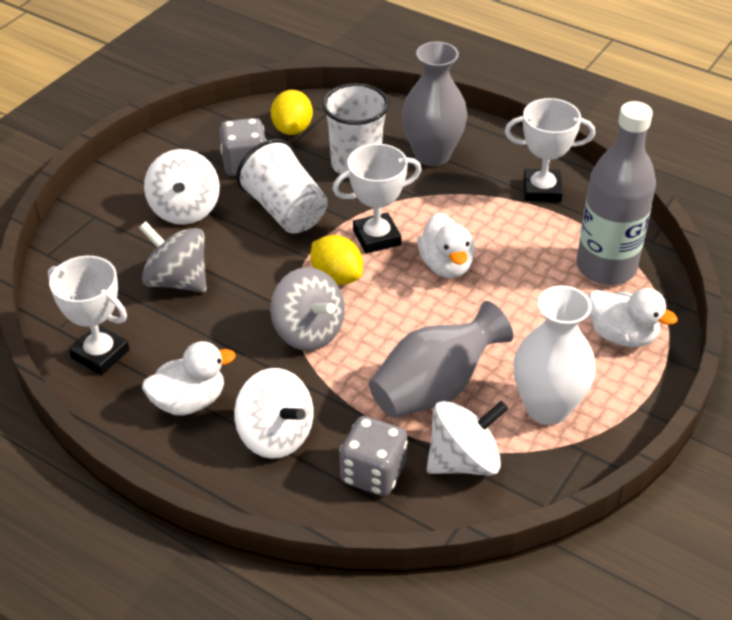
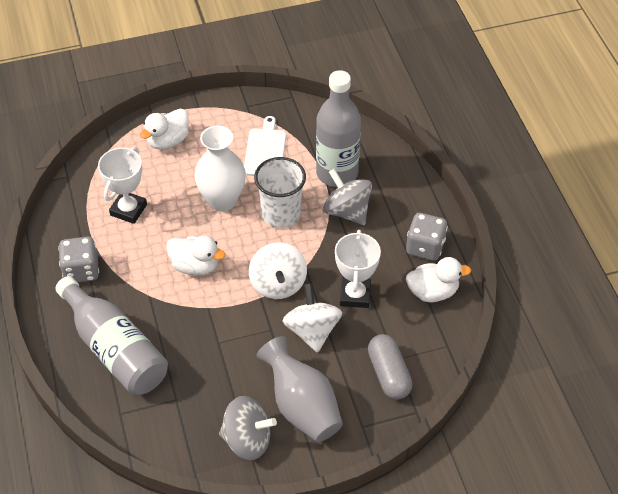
grey bottle: [576,101,656,285] = 1 -> [55,276,168,395] [316,70,361,187] = 2
grey capsule: none = 0 -> [368,334,412,400] = 1
grey vase: [369,301,513,418] [402,42,468,166] = 2 -> [256,336,343,442] = 1
white cup: [236,139,328,233] [322,83,389,177] = 2 -> [254,157,306,228] = 1
white cutting board: none = 0 -> [244,116,286,176] = 1
white spinning top: [144,149,220,225] [234,368,314,459] [426,401,508,476] = 3 -> [249,243,307,299] [283,283,342,353] = 2
white trophy: [48,256,130,375] [332,144,421,254] [505,98,595,202] = 3 -> [98,147,147,224] [335,230,381,308] = 2
yellow lemon: [271,90,313,135] [311,235,363,285] = 2 -> none = 0

